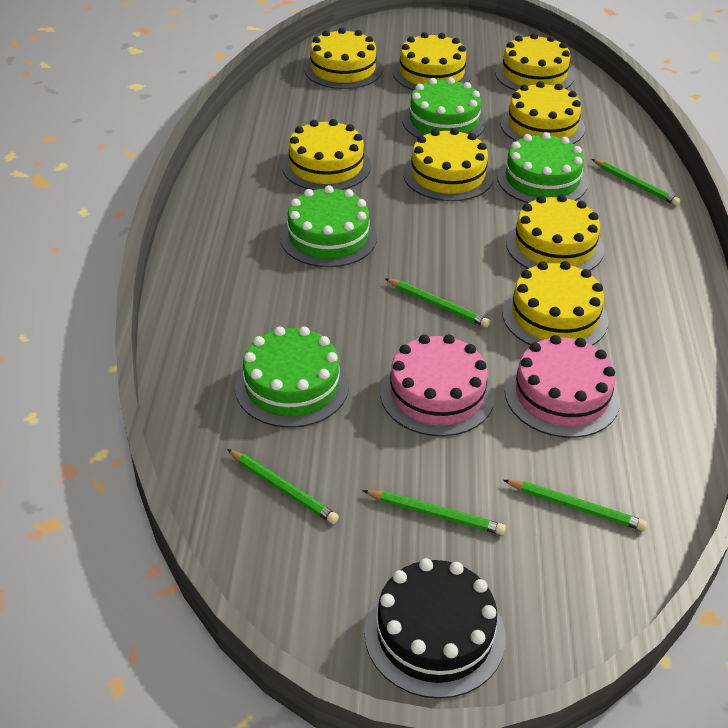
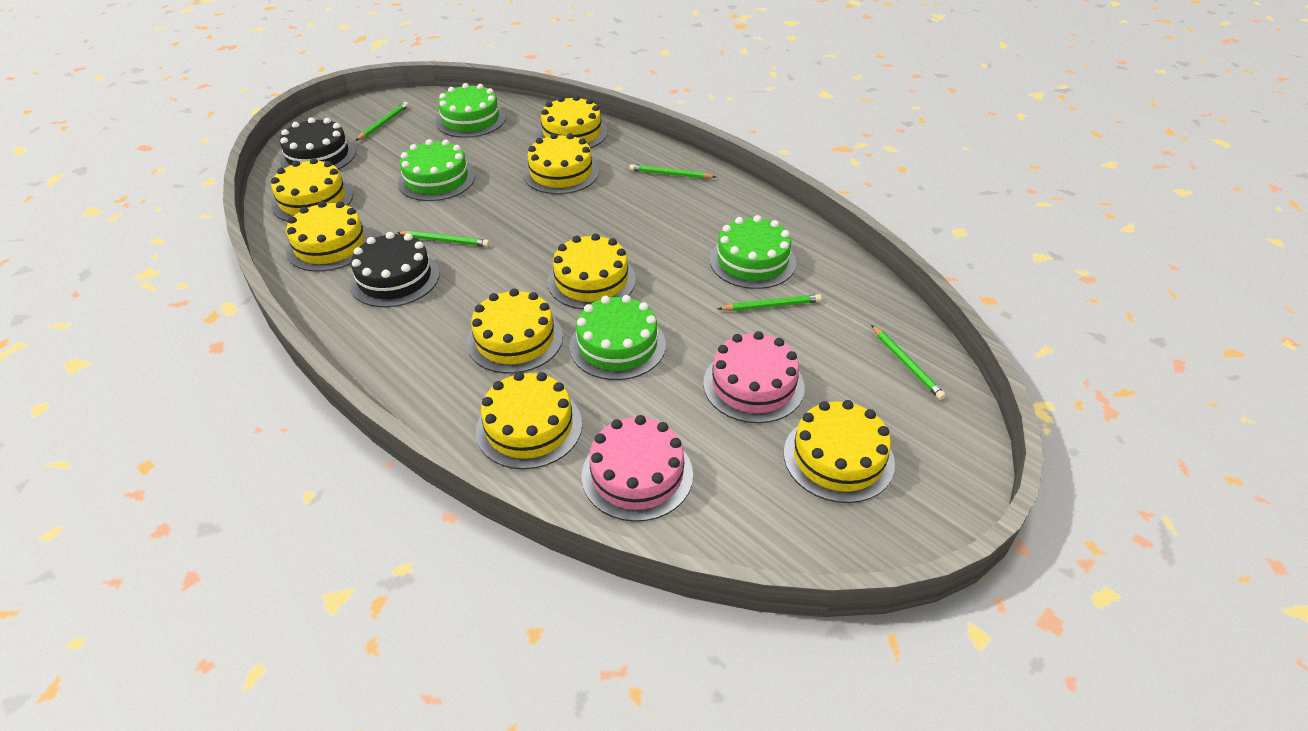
black cake: [364,558,506,699] = 1 -> [280,117,356,170] [349,232,440,307] = 2

